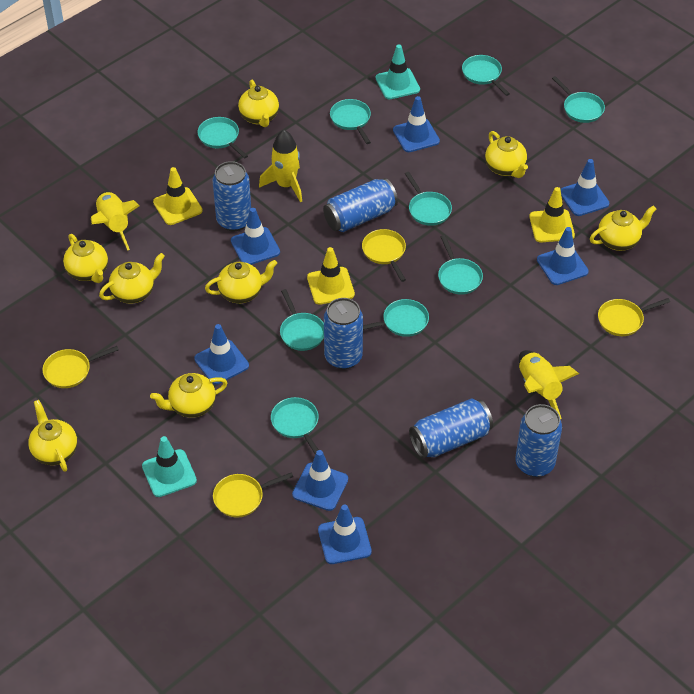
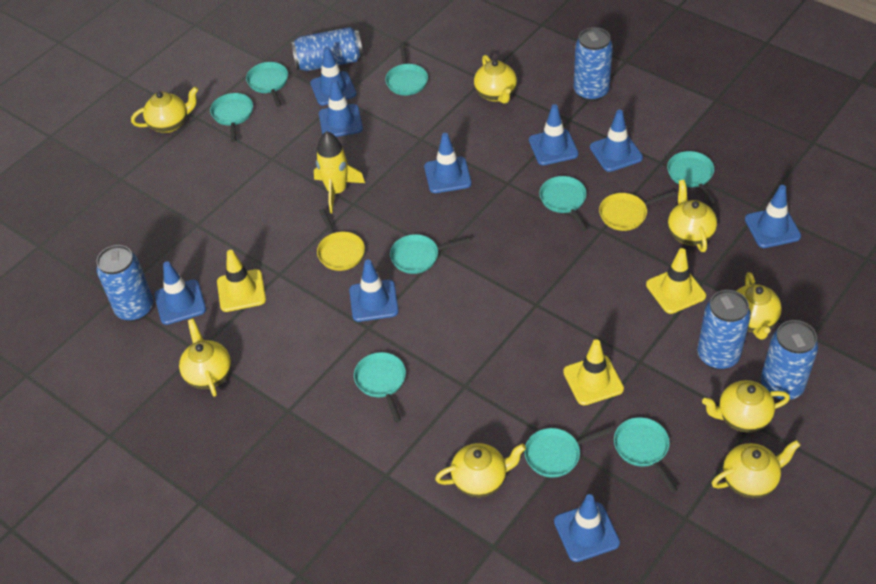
blue traffic cone: [194,324,249,385] [231,208,280,265] [292,450,348,511] [318,505,372,564] [393,96,440,152] [537,227,589,285] [560,159,609,216] = 7 -> [154,261,206,325] [310,46,356,106] [319,79,363,137] [349,260,399,322] [424,133,472,193] [529,104,579,165] [554,494,620,562] [590,110,643,172] [745,185,801,248] = 9
turquoise traffic cone: [142,436,197,497] [376,45,420,99] = 2 -> none = 0
yellow pan: [43,346,119,388] [213,472,293,518] [362,229,406,282] [598,298,670,336] = 4 -> [317,209,365,271] [599,190,676,231] = 2
yellow rocket: [91,191,140,250] [259,130,302,202] [518,350,579,419] = 3 -> [314,131,365,213] = 1

